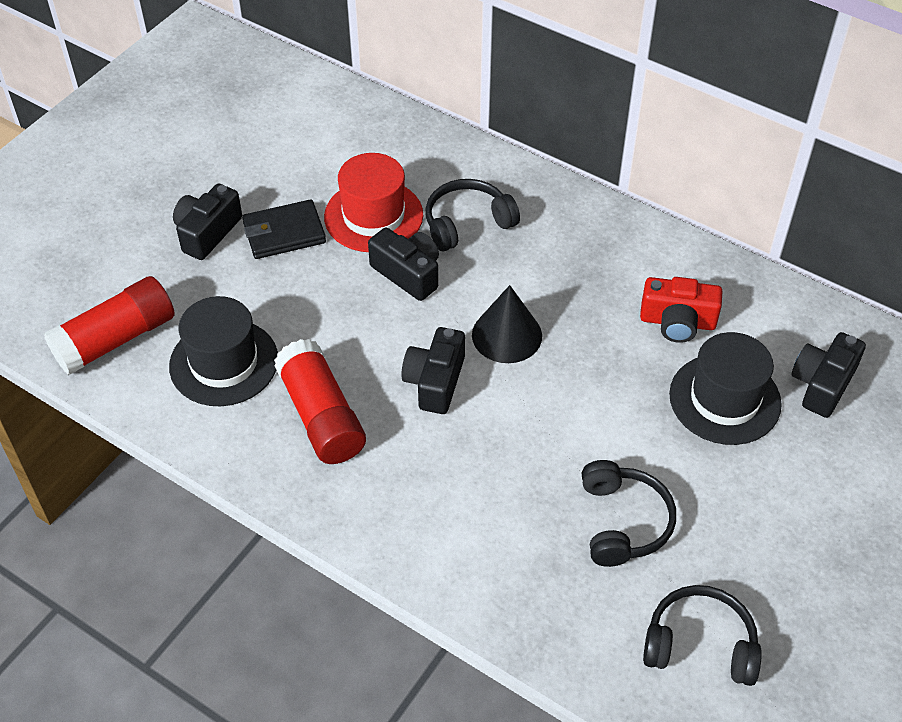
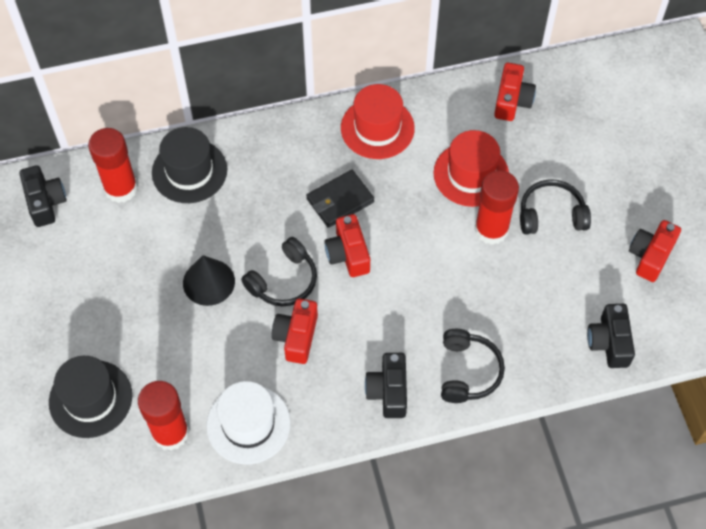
black camera: [173,184,242,260] [368,228,439,301] [401,327,465,414] [791,332,866,418] = 4 -> [20,165,67,227] [365,353,407,418] [587,304,635,368] = 3
red camera: [640,277,722,343] = 1 -> [272,298,318,364] [324,214,370,277] [494,63,536,121] [629,220,681,282] = 4
red glue stick: [44,276,175,375] [274,339,366,464] = 2 -> [88,128,138,203] [138,381,189,451] [474,170,519,245] = 3
red hat: [324,153,423,252] = 1 -> [341,84,415,159] [434,130,509,207] = 2
white hat: none = 0 -> [206,381,291,464] = 1

